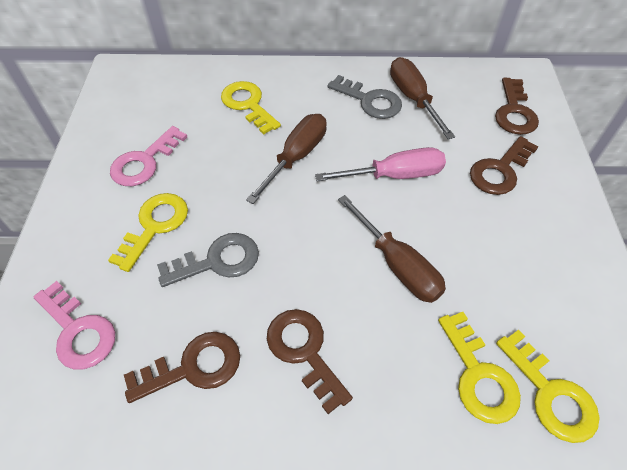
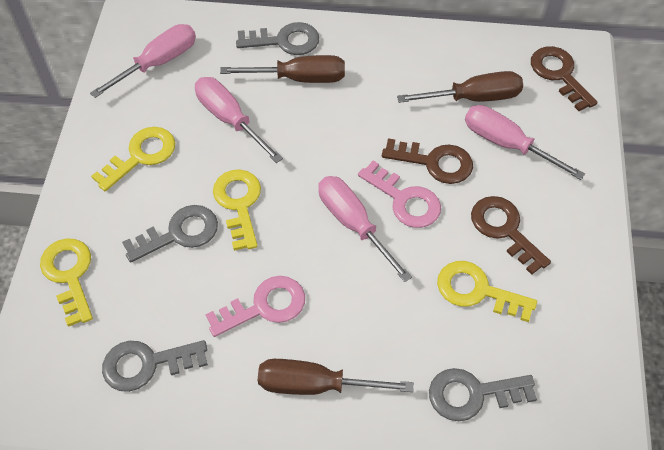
brown key: [124,332,240,403] [267,309,353,414] [470,136,538,195] [495,78,539,135] = 4 -> [382,138,473,184] [471,196,551,275] [531,46,597,111] = 3
grey key: [157,233,259,287] [328,75,402,119] = 2 -> [102,340,208,392] [122,205,218,263] [236,22,319,55] [429,368,537,421] = 4
pink screwdriver: [315,147,446,181] = 1 -> [90,24,196,98] [195,77,283,163] [318,176,412,282] [465,105,585,180] = 4

